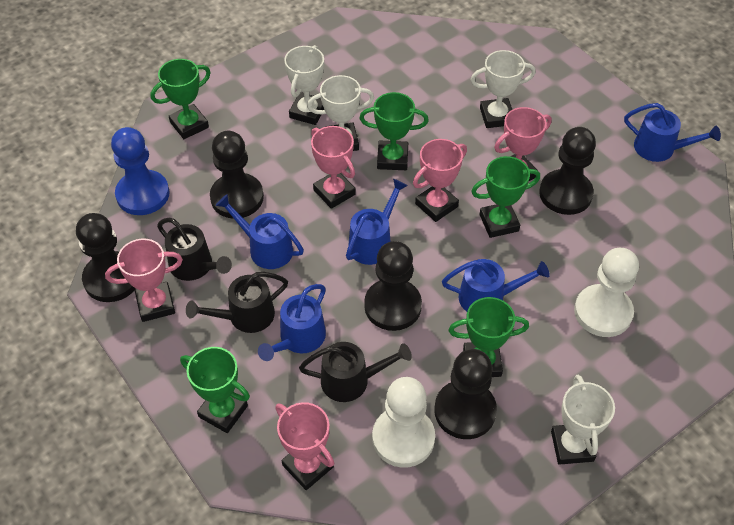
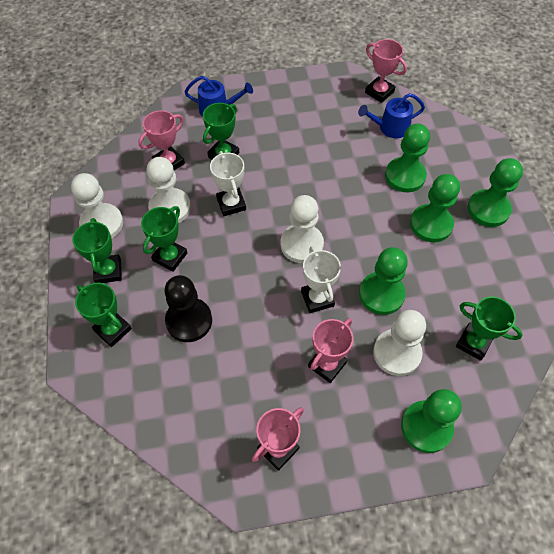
black pawn: [76,213,136,302] [210,131,264,219] [364,241,422,331] [434,349,497,439] [539,127,596,215] = 5 -> [164,275,212,342] = 1
black watering can: [157,218,232,281] [186,272,288,333] [299,342,412,402] = 3 -> none = 0
blue pawn: [111,127,170,215] = 1 -> none = 0
blue watering can: [216,194,304,269] [258,284,326,361] [346,179,408,265] [442,259,550,311] [624,103,721,162] = 5 -> [185,76,253,117] [358,93,425,138] = 2
green pawn: none = 0 -> [359,247,408,315] [385,123,430,192] [401,389,462,453] [410,174,460,242] [467,158,523,227] = 5
pink trophy: [105,239,183,322] [275,402,334,490] [311,126,356,209] [413,139,467,222] [494,107,552,181] = 5 -> [138,110,185,170] [252,407,304,470] [308,318,353,383] [365,39,407,103] = 4
white pawn: [372,377,435,468] [574,248,639,337] = 2 -> [71,173,123,239] [146,157,191,223] [281,195,324,263] [373,310,426,376] = 4
white trophy: [284,45,324,125] [307,75,374,151] [470,50,536,128] [551,375,615,465] = 4 -> [210,151,246,216] [301,246,341,313] = 2

